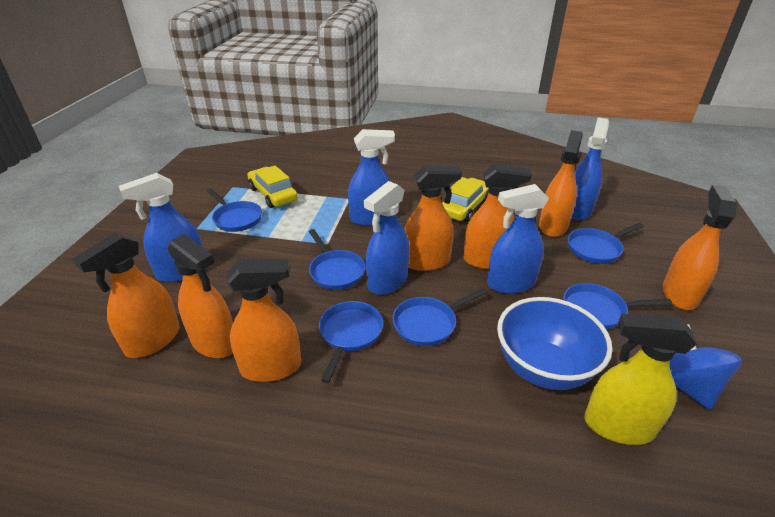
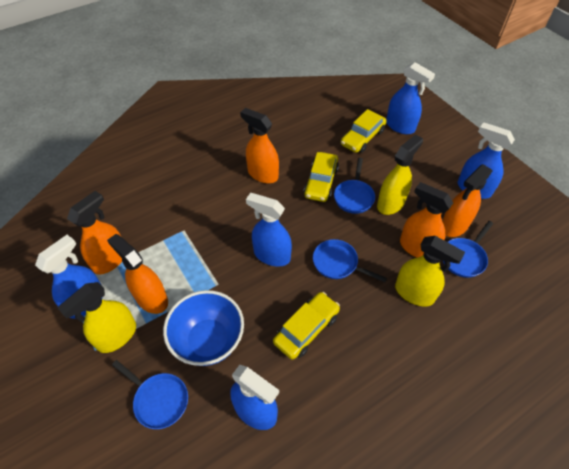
blue pan: [207,188,262,232] [309,229,365,290] [319,301,383,383] [392,288,487,346] [563,283,672,329] [568,223,644,264] = 6 -> [112,360,188,429] [313,239,387,282] [334,158,375,214] [443,221,493,278] = 4
blue spinning top: [669,324,742,410] = 1 -> none = 0
orange spray bottle: [72,233,180,358] [167,234,233,358] [226,259,301,382] [404,166,462,271] [464,164,532,270] [539,130,583,237] [663,185,737,310] = 7 -> [67,191,122,274] [107,234,168,314] [240,108,279,183] [400,182,453,258] [442,164,493,237] = 5
yellow car: [247,165,298,208] [442,177,489,222] = 2 -> [273,292,340,360] [304,152,339,202] [341,109,387,153] = 3
yellow spray bottle: [584,314,697,445] = 1 -> [58,282,136,353] [377,134,423,215] [395,236,465,306] = 3

